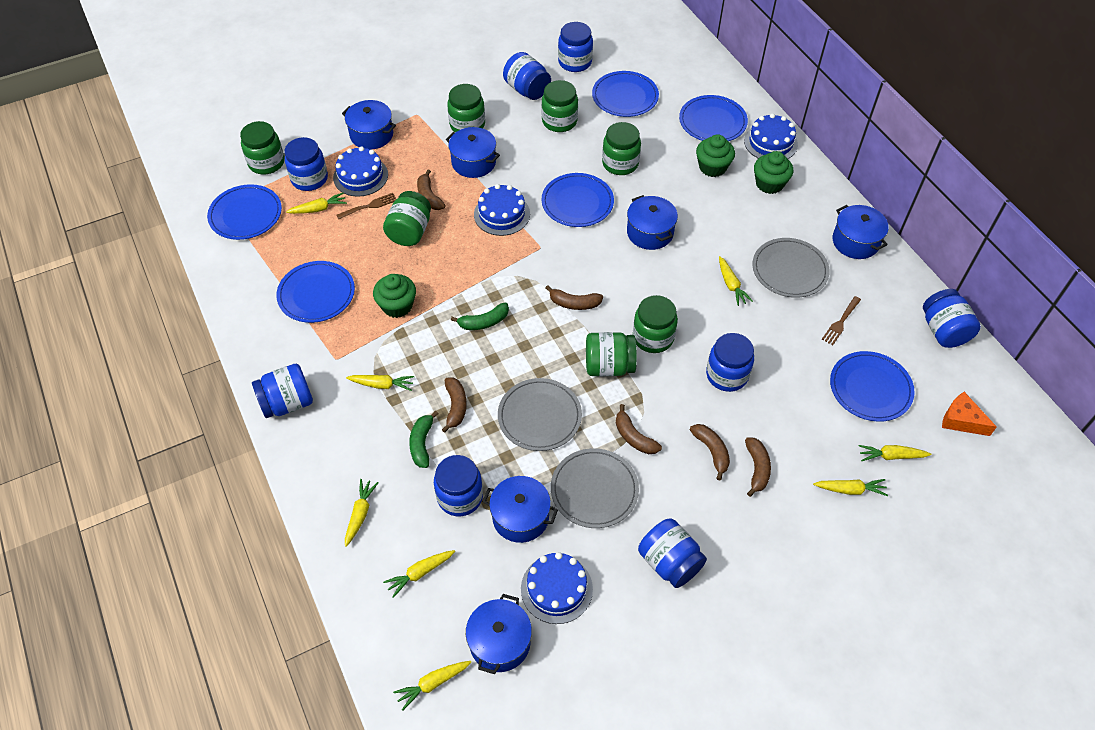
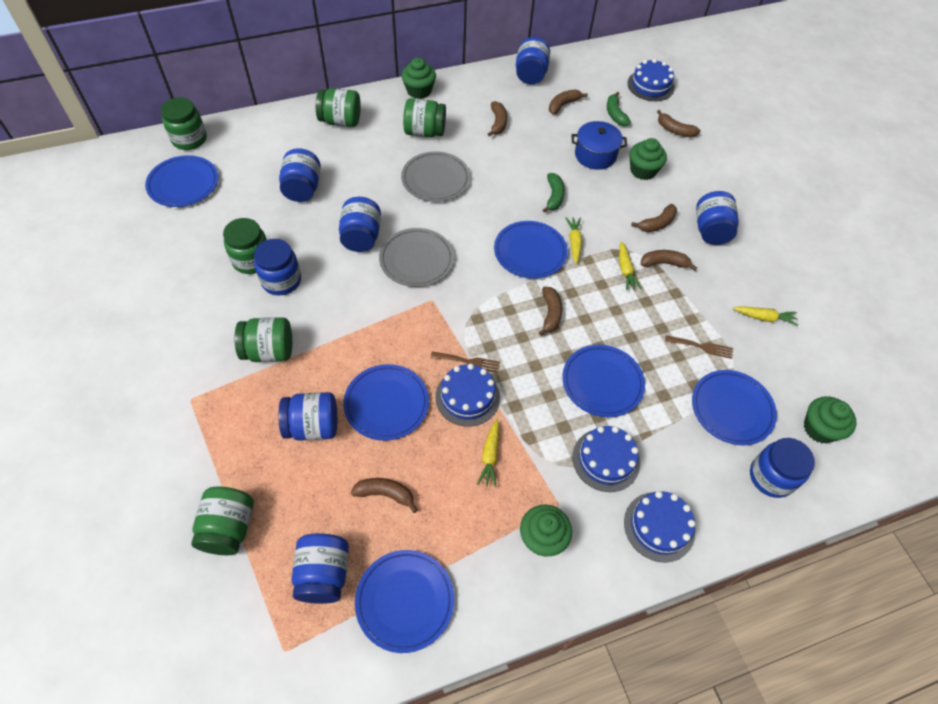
blue pot: [342,100,396,150] [446,127,500,178] [466,594,532,674] [482,476,558,543] [627,195,678,250] [833,205,889,259] = 6 -> [572,121,627,170] = 1
brown banana: [417,170,446,210] [442,377,467,433] [546,285,603,310] [616,404,662,454] [690,424,730,481] [745,437,771,497] = 6 -> [351,478,418,513] [488,101,507,137] [539,287,562,336] [549,89,588,114] [631,204,677,232] [641,250,697,271] [657,110,701,137] = 7
green cupcake: [373,274,416,318] [696,134,735,177] [754,151,793,194] = 3 -> [401,58,436,99] [520,504,572,557] [630,138,667,180] [804,396,856,443] = 4
green jar: [240,121,285,174] [383,191,431,246] [447,84,485,133] [542,80,578,132] [586,332,637,376] [602,122,641,175] [633,295,678,353] = 7 -> [161,97,207,150] [191,487,254,555] [223,218,267,274] [235,317,292,362] [316,88,361,127] [403,98,446,137] = 6
grey plate: [498,378,582,451] [551,448,639,528] [752,238,830,298] = 3 -> [379,228,454,287] [401,151,470,202] = 2
orange cheese: [942,392,997,436] = 1 -> none = 0
yellow carrot: [286,193,347,214] [345,479,378,547] [346,375,414,391] [383,550,455,598] [393,661,471,711] [719,256,753,306] [813,479,888,496] [859,445,931,461] = 8 -> [477,419,499,487] [566,217,582,264] [619,241,642,291] [733,306,798,326] = 4

